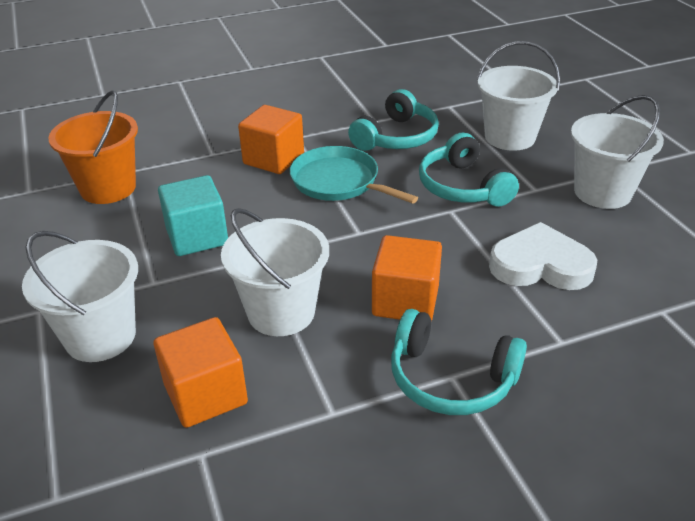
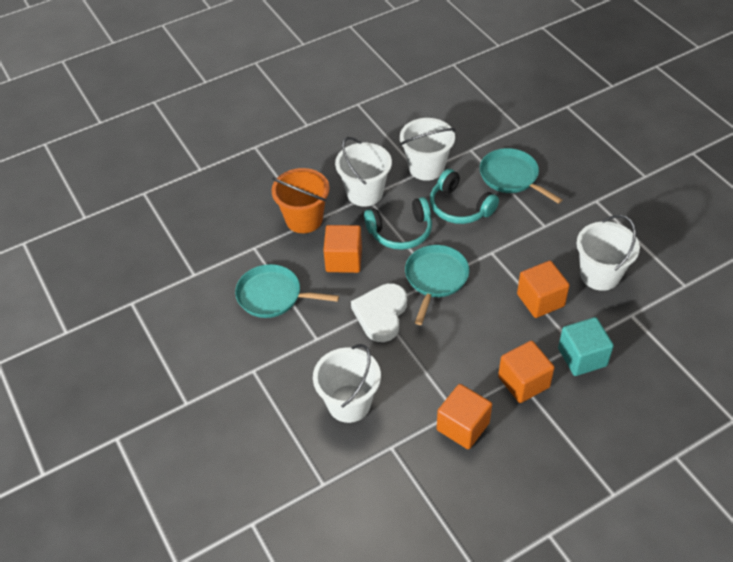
orange cube: [153,317,248,428] [238,105,304,174] [372,235,442,321] = 3 -> [323,225,362,273] [437,384,492,449] [498,341,555,403] [517,261,570,318] = 4
turquoise headphones: [348,89,439,151] [391,309,527,415] [419,133,519,207] = 3 -> [364,197,432,250] [430,169,499,224] = 2
turquoise pan: [290,146,418,204] = 1 -> [235,264,339,318] [405,245,469,325] [480,148,562,204] = 3

